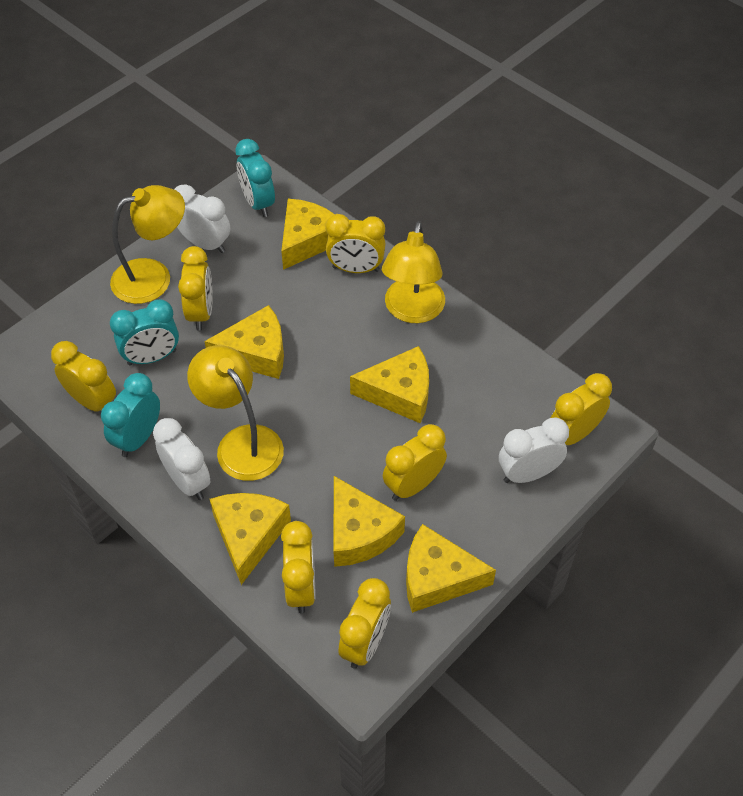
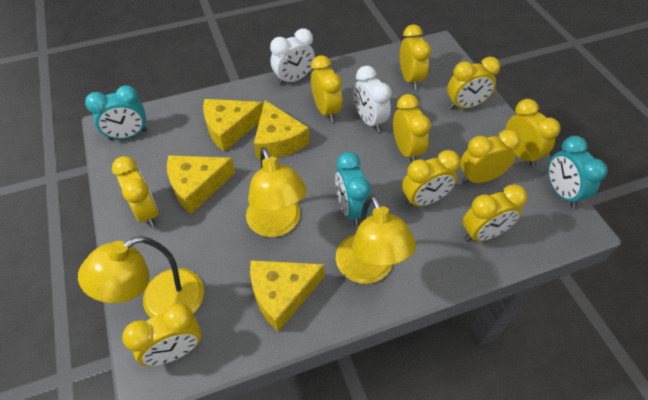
white clock: [153,418,210,500] [174,185,230,253] [499,417,569,483] = 3 -> [270,28,315,85] [354,66,392,132] = 2
yellow cheese: [204,305,284,379] [210,493,291,585] [281,199,334,270] [333,476,405,567] [350,346,429,423] [406,524,496,613] = 6 -> [167,155,235,214] [203,99,263,151] [250,260,325,332] [254,100,309,159] = 4
yellow clock: [51,341,116,412] [178,246,213,331] [281,521,316,613] [326,214,385,273] [338,578,391,669] [383,424,447,501] [551,373,612,445] = 7 -> [112,156,159,227] [122,303,201,366] [311,55,342,122] [393,94,431,163] [400,24,431,90] [402,150,460,207] [447,57,500,109] [460,129,521,183] [463,184,527,242] [505,99,561,167] = 10

